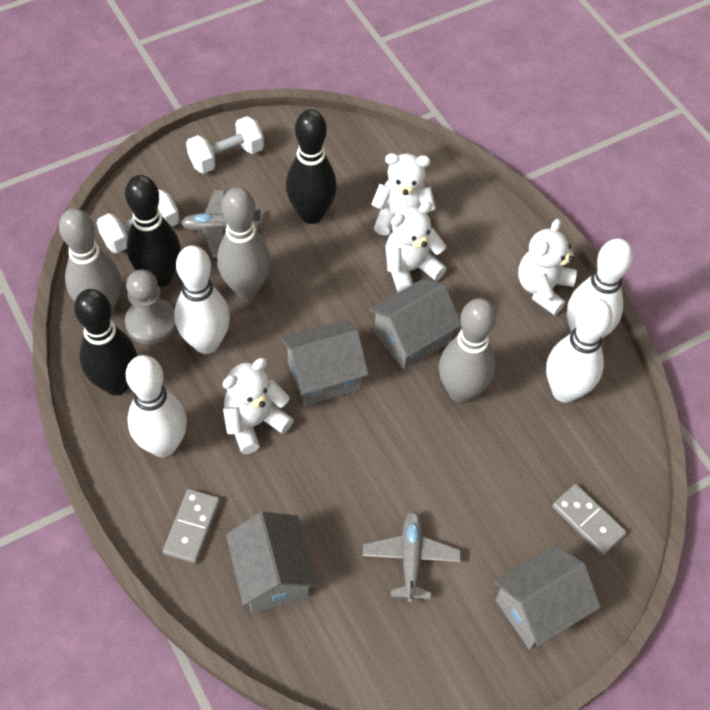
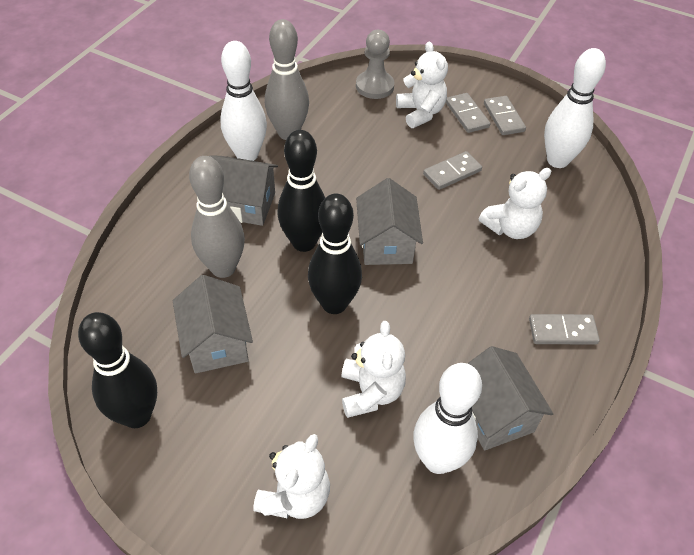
grey bowling pin: [59,208,121,315] [217,187,271,299] [439,298,496,403] = 3 -> [189,156,245,278] [265,19,309,140] = 2
grey domino: [163,489,220,563] [552,484,627,555] = 2 -> [423,151,482,190] [446,93,490,133] [484,96,526,135] [529,314,600,344] = 4
grey plane: [181,190,262,258] [363,511,461,603] = 2 -> none = 0
white bowling pin: [126,355,187,457] [174,245,230,354] [546,298,613,403] [567,238,633,339] = 4 -> [220,41,267,161] [413,363,482,474] [544,48,606,168] = 3
white dumbbell: [96,189,180,253] [186,116,264,174] = 2 -> none = 0

